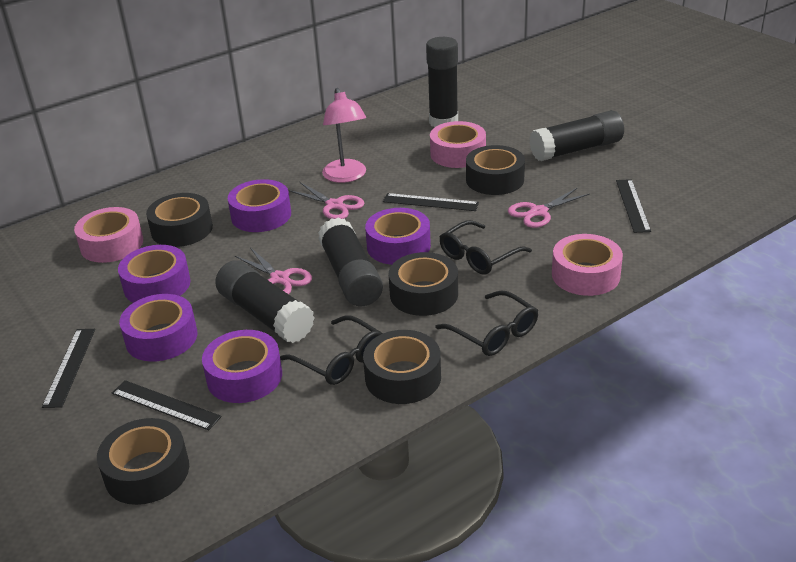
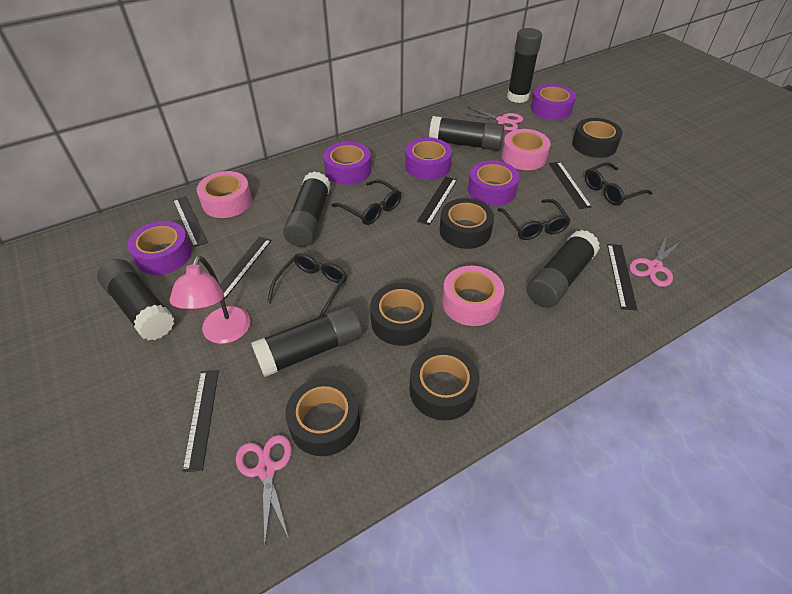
black glasses: [280,315,383,385] [436,291,538,356] [439,220,532,275] = 3 -> [267,253,347,317] [332,179,401,225] [498,199,571,240] [585,162,653,206] = 4
black glue stick: [215,260,315,343] [318,217,383,306] [426,37,458,128] [530,110,624,161] = 4 -> [97,259,174,340] [251,305,363,377] [283,172,330,247] [429,116,504,151] [507,28,542,103] [527,230,600,308] = 6
black ruler: [42,329,95,408] [112,380,222,430] [383,193,479,211] [616,179,651,233] = 4 -> [173,196,208,247] [182,370,219,472] [220,237,272,300] [417,177,457,225] [549,162,592,209] [607,244,637,310] = 6

